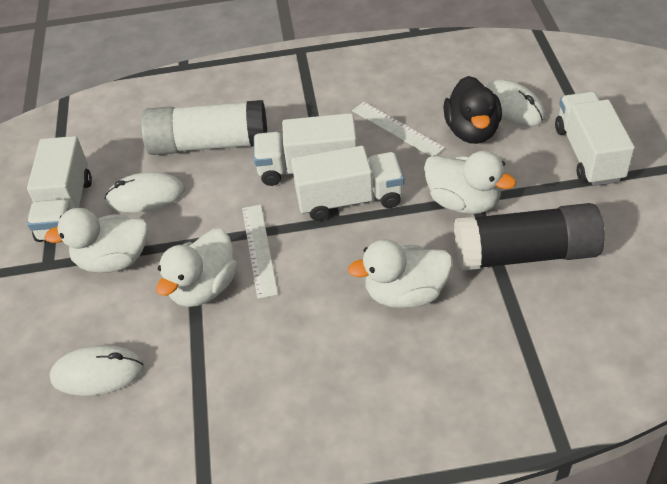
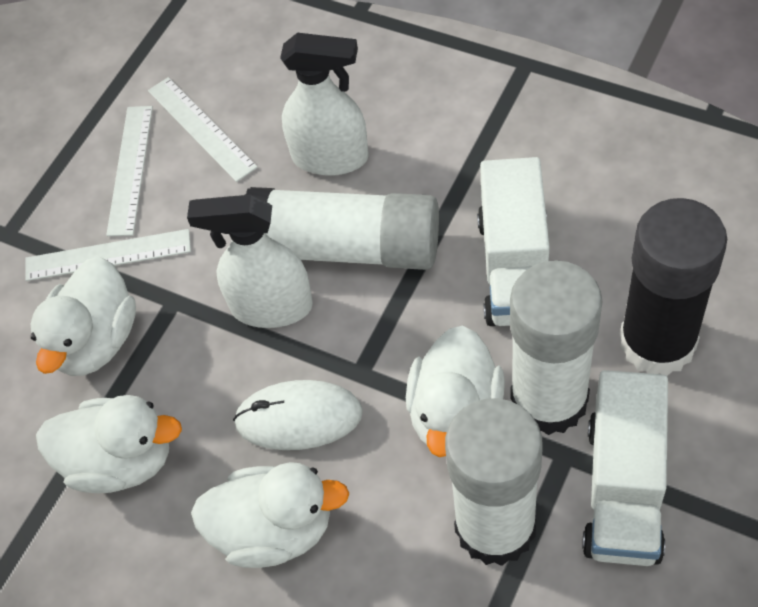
black duck: [443,76,502,144] = 1 -> none = 0
white glue stick: [141,100,267,155] = 1 -> [245,187,439,270] [445,398,543,566] [510,260,603,435] = 3
white mouse: [50,345,144,396] [105,172,185,213] [485,80,545,126] = 3 -> [233,380,363,450] = 1
white ruler: [242,205,278,299] [352,102,445,156] = 2 -> [25,229,191,281] [106,106,153,236] [148,77,258,182] = 3
white spray bottle: none = 0 -> [187,195,313,328] [280,33,369,176] = 2
white truck: [27,136,92,242] [254,113,357,186] [291,146,404,221] [555,92,635,186] = 4 -> [477,157,549,326] [582,370,668,566] = 2

